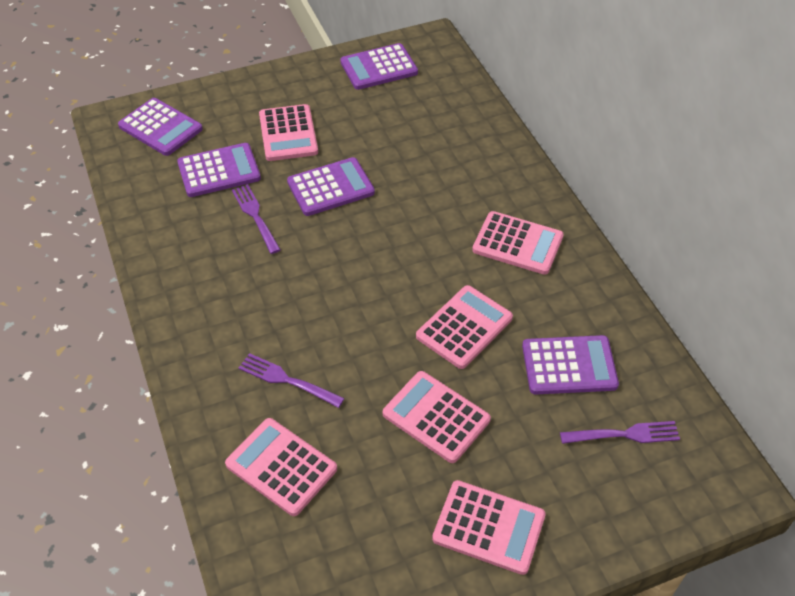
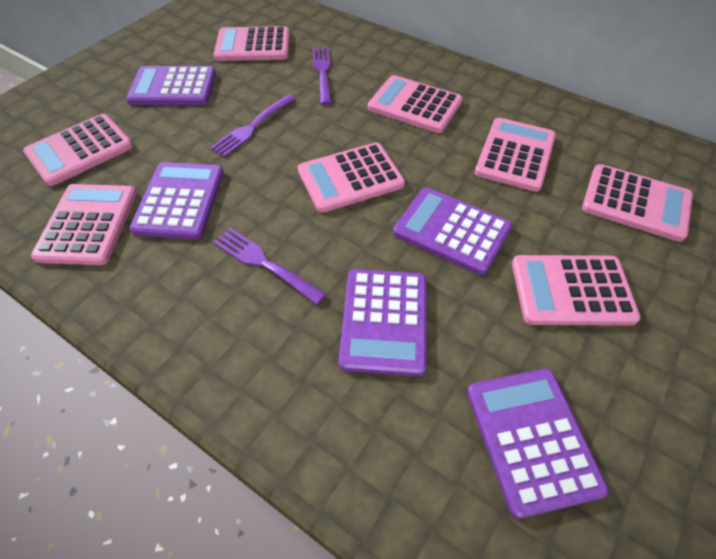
pink calculator: [225,418,337,516] [259,104,318,161] [383,371,491,463] [416,285,513,369] [432,480,546,575] [472,211,564,275] = 6 -> [23,114,133,186] [31,184,137,265] [214,26,290,61] [298,142,405,213] [368,75,463,133] [475,118,556,192] [512,255,641,326] [582,164,693,242] = 8

